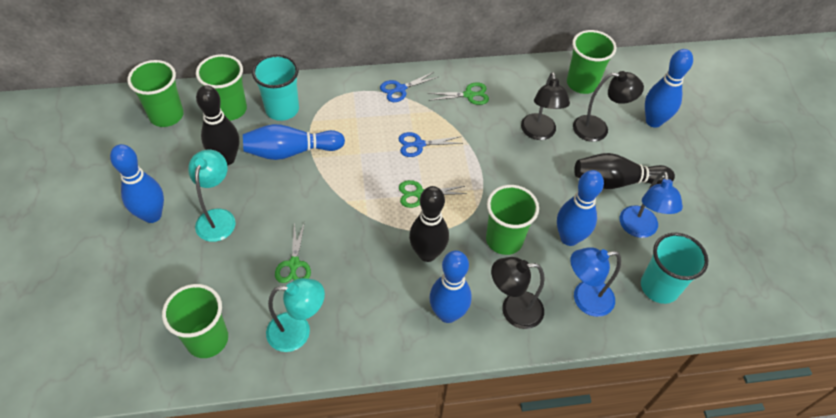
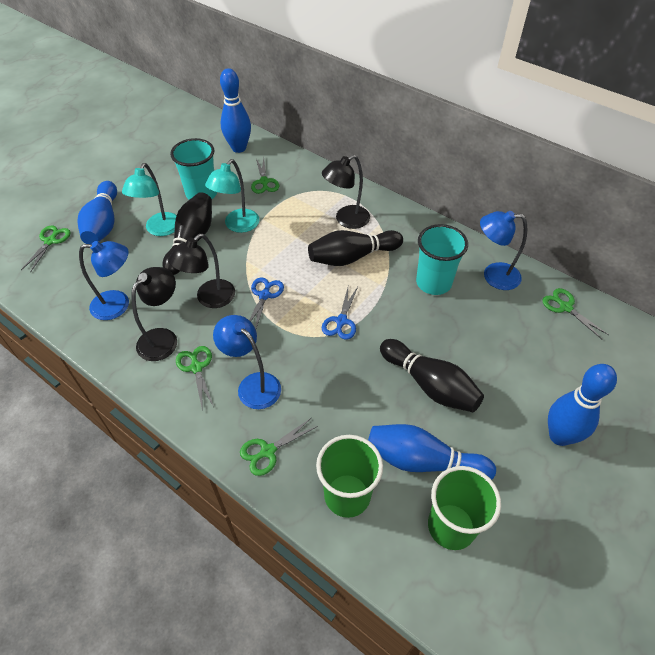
blue bowling pin: [110,144,164,223] [243,124,345,160] [429,250,472,323] [557,170,604,246] [645,49,693,128] = 5 -> [77,181,117,244] [220,68,251,153] [368,424,496,480] [548,364,617,446] = 4
blue lamp: [570,247,621,317] [620,171,683,238] = 2 -> [79,241,129,320] [213,315,281,409] [480,211,527,290] = 3
green cup: [127,60,184,127] [162,284,228,358] [196,54,247,121] [486,185,539,255] [567,30,616,94] = 5 -> [316,435,383,518] [428,466,501,550] = 2
green scissors: [275,222,311,283] [399,180,467,208] [428,82,489,105] = 3 -> [21,225,71,273] [176,346,214,407] [240,418,318,476] [251,158,279,194] [542,288,609,339] = 5

